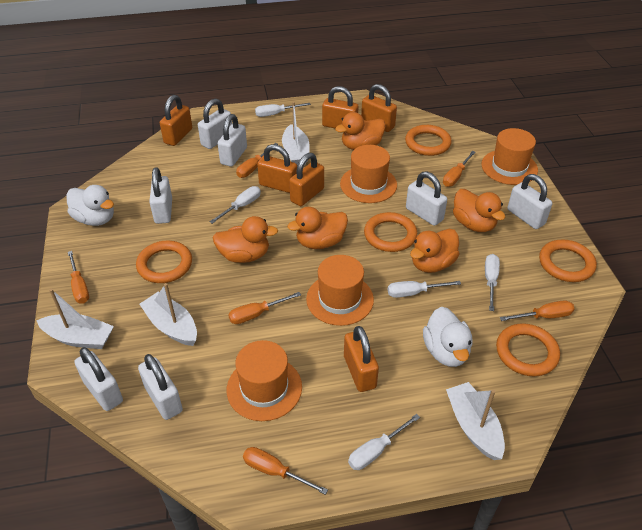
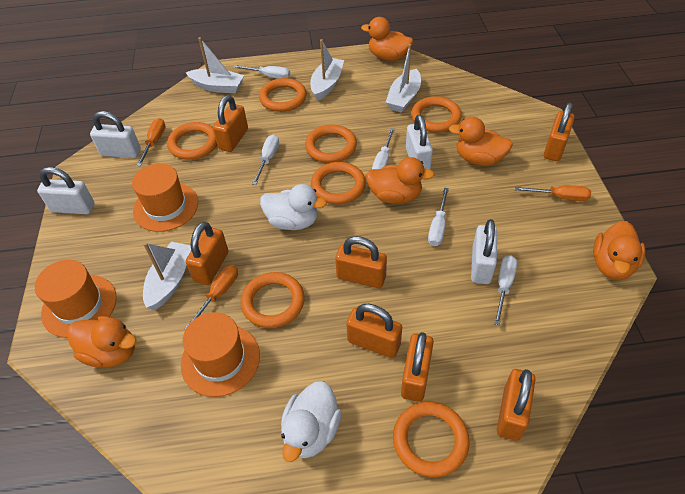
orange hat: [227,340,302,421] [306,255,374,326] [340,145,397,203] [482,128,538,185] = 4 -> [35,260,117,338] [132,163,198,232] [181,312,260,397] = 3
orange padlock: [160,95,192,146] [257,144,297,193] [289,153,324,206] [322,86,358,128] [344,326,379,392] [361,84,397,132] = 6 -> [186,222,228,285] [213,95,248,152] [335,236,387,288] [346,304,402,358] [401,332,434,402] [497,369,536,441] [544,102,575,161] = 7
orange ring: [136,241,192,283] [364,212,417,252] [405,125,452,156] [496,323,560,376] [539,240,597,282] = 5 -> [167,122,217,160] [240,272,305,328] [259,78,307,112] [305,125,357,163] [311,162,366,205] [393,402,470,477] [411,96,462,133] = 7
orange screwdriver: [68,251,89,304] [228,292,301,324] [236,143,278,178] [243,447,328,495] [443,151,476,187] [500,300,575,321] = 6 -> [137,118,165,166] [184,265,238,329] [515,185,591,201] = 3
white padlock: [74,347,123,411] [138,354,183,420] [149,167,172,224] [198,99,232,149] [218,114,247,167] [406,171,447,226] [508,174,552,229] = 7 -> [37,167,95,214] [90,111,141,158] [406,115,433,170] [471,219,497,284] = 4

